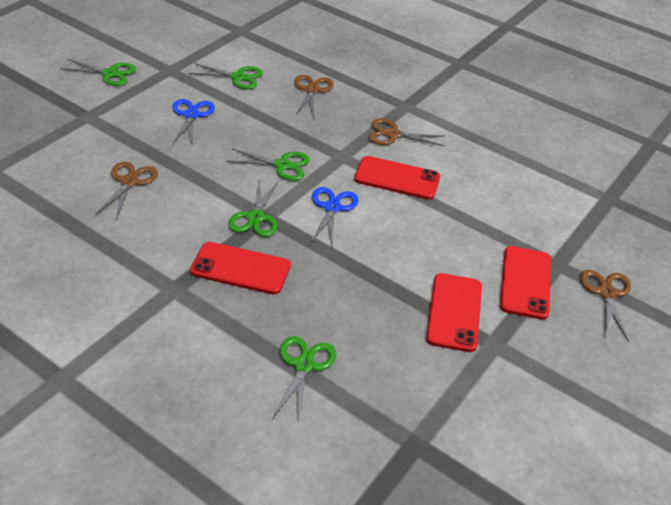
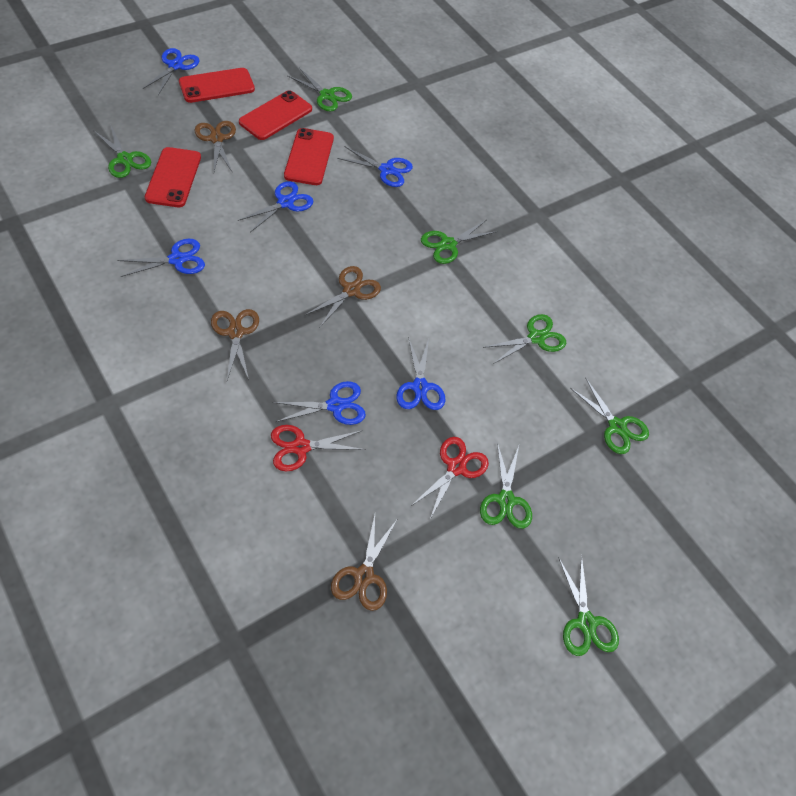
blue scissors: [172,99,215,144] [311,187,359,246] = 2 -> [117,239,205,277] [143,48,200,95] [238,181,314,232] [272,381,366,425] [337,147,413,187] [397,337,445,410] = 6
green scissors: [60,59,136,86] [188,63,263,89] [226,149,310,181] [228,181,279,237] [273,336,336,421] = 5 -> [93,124,151,178] [287,68,352,111] [421,220,497,264] [480,442,532,529] [483,314,566,364] [558,554,619,656] [570,377,649,454] = 7
red scissors: none = 0 -> [271,425,366,471] [411,437,489,519] = 2

